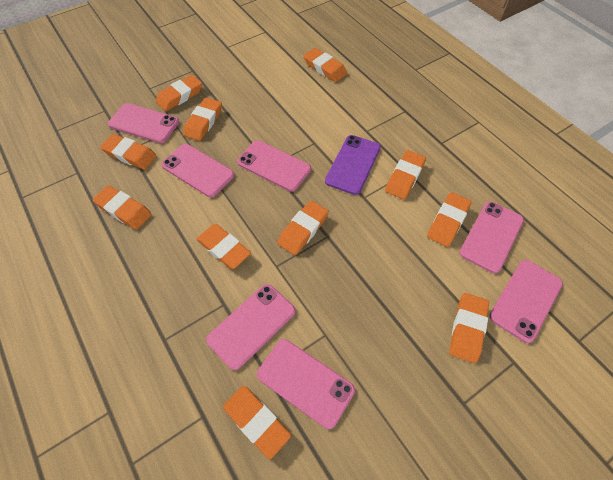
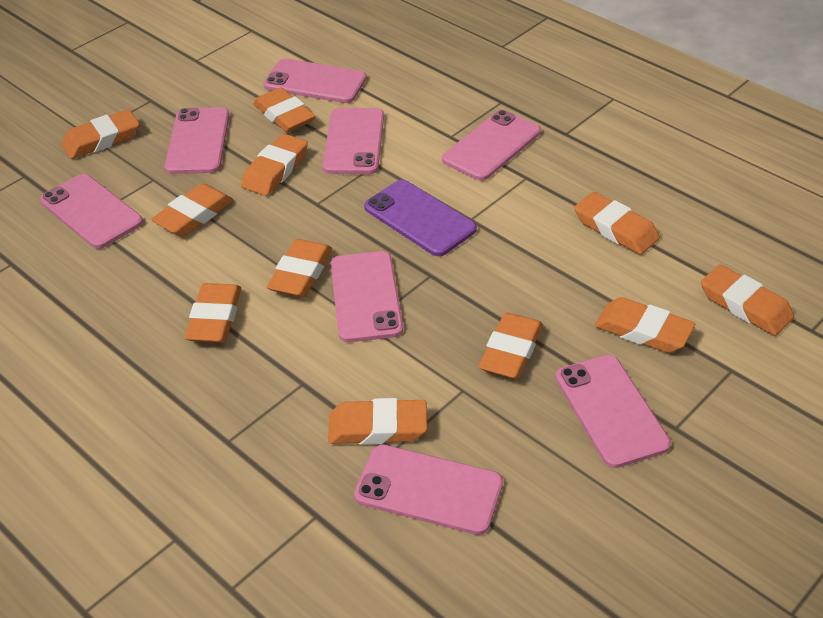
pink phone: [108,103,179,143] [161,144,234,197] [206,284,296,370] [237,140,311,192] [257,339,355,429] [459,201,524,273] [489,260,563,343] = 7 -> [40,174,143,249] [165,107,229,174] [263,59,367,103] [322,108,384,174] [330,251,403,342] [354,444,503,535] [442,110,541,181] [556,355,671,468] = 8

